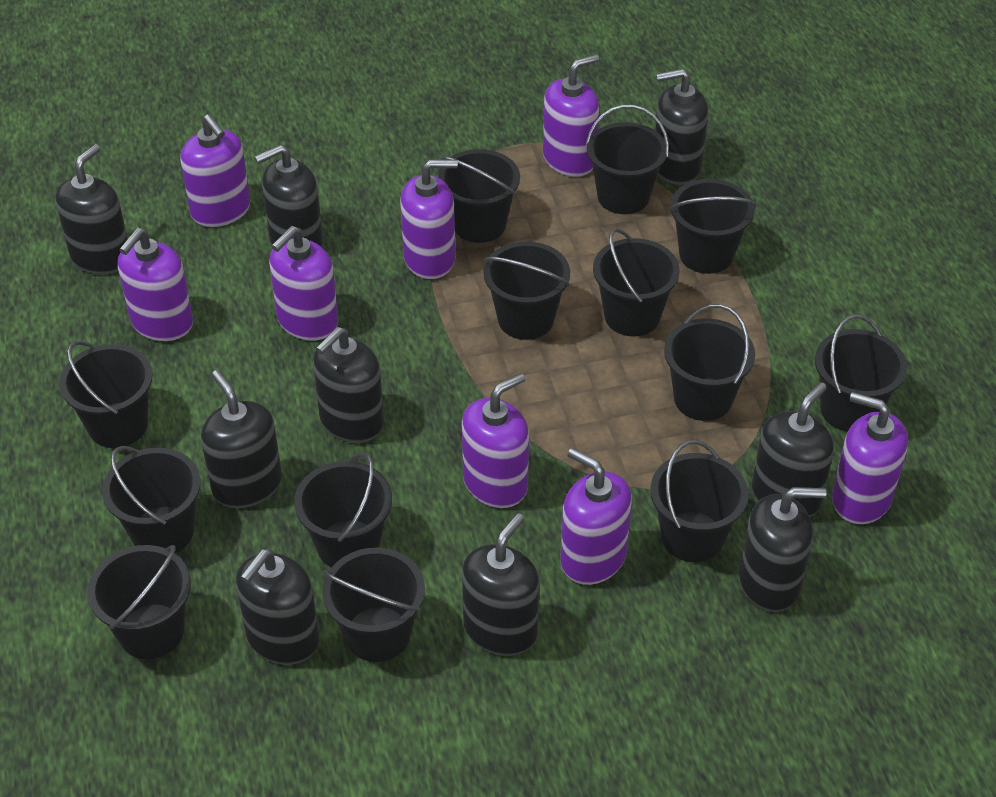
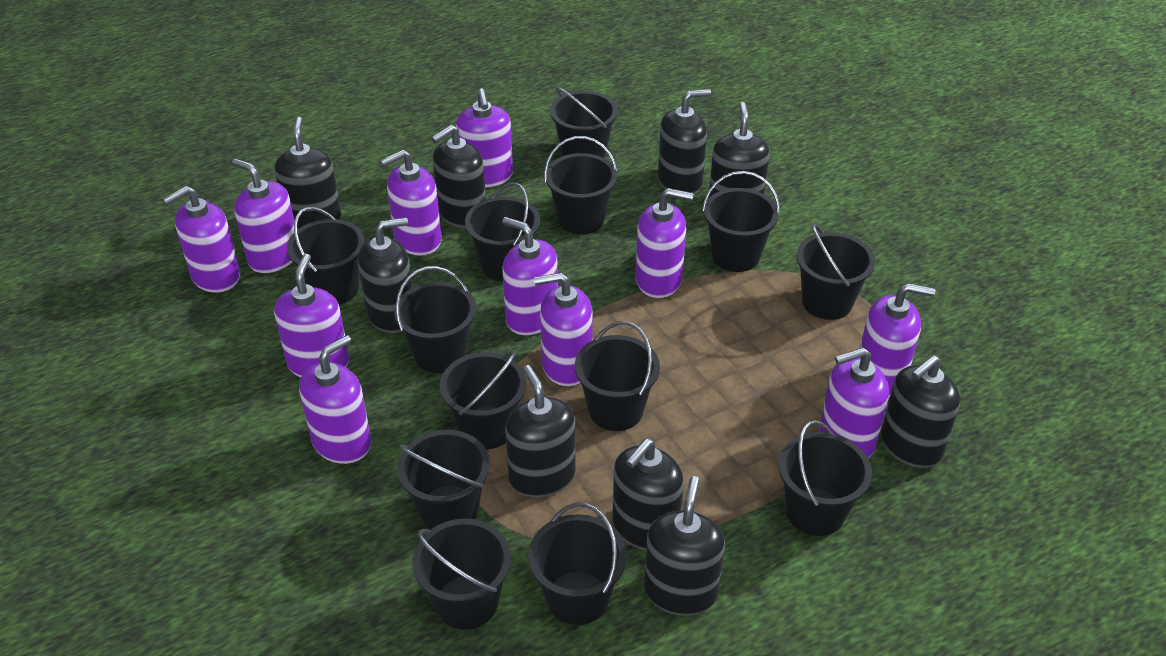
purple soap dispenser: [118,228,193,341] [180,114,251,227] [269,226,338,340] [400,159,458,279] [462,373,529,508] [543,54,599,177] [561,448,632,585] [832,392,908,524] = 8 -> [163,186,240,293] [232,159,294,273] [274,254,349,378] [299,335,371,464] [380,149,442,255] [456,88,513,188] [502,217,558,335] [534,272,593,386] [636,188,693,298] [819,347,889,458] [860,283,935,397] = 11

